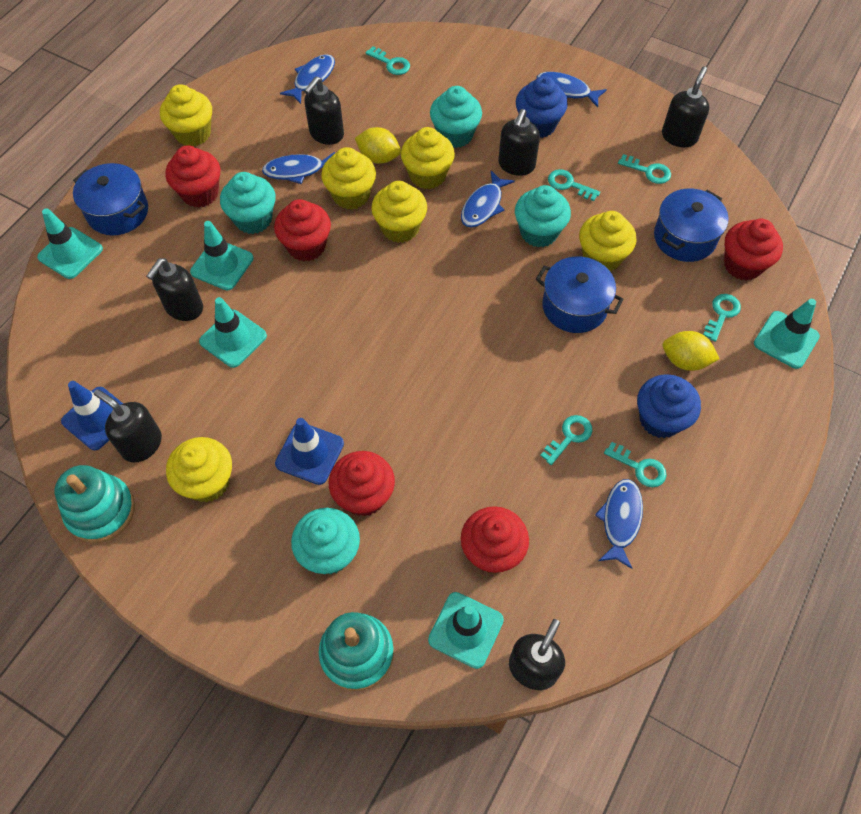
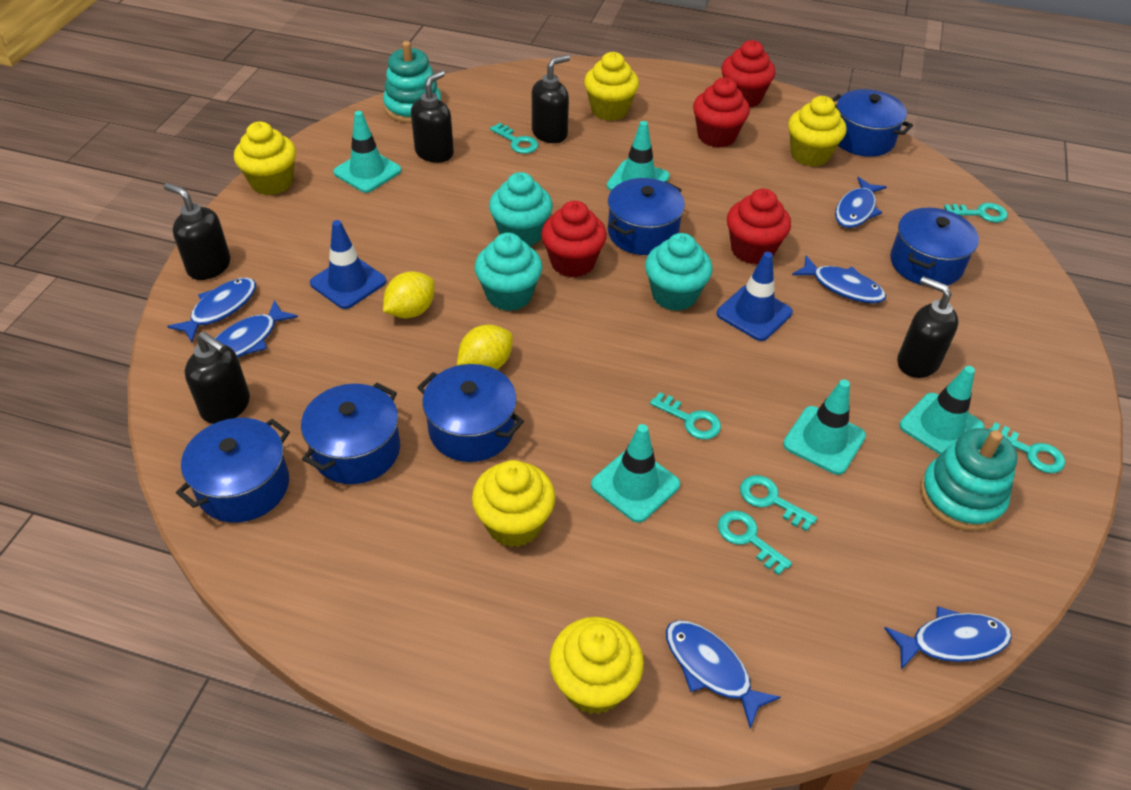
black soap dispenser: [94,389,162,462] [146,258,203,321] [304,76,344,145] [498,109,540,176] [509,619,565,690] [662,66,709,147] = 6 -> [164,183,231,280] [185,331,250,424] [411,71,454,163] [532,55,570,143] [897,276,959,378] = 5
blue cupcake: [516,76,568,138] [637,374,701,438] = 2 -> none = 0
blue fish: [262,152,335,184] [280,54,335,104] [461,171,515,228] [536,72,607,107] [595,479,643,569] = 5 -> [167,278,256,343] [215,300,298,358] [666,620,781,729] [792,255,886,303] [835,177,886,228] [884,606,1012,670] = 6
blue pot: [73,163,148,235] [536,257,624,333] [654,189,729,262] = 3 -> [176,418,290,523] [301,383,400,484] [417,364,524,462] [608,178,685,255] [832,89,913,157] [890,208,979,286] = 6
red cupcake: [165,145,220,208] [274,199,331,261] [329,451,395,517] [461,506,529,573] [724,218,783,281] = 5 -> [541,201,607,277] [693,78,750,148] [721,40,776,107] [727,189,791,264] = 4
turquoise cupcake: [220,172,276,234] [291,508,360,574] [430,86,482,148] [515,185,571,247] = 4 -> [475,233,543,311] [489,172,553,246] [645,233,713,311] = 3
yellow cupcake: [160,84,212,146] [166,437,232,503] [321,147,376,210] [371,181,427,243] [401,127,455,189] [579,211,637,271] = 6 -> [234,121,296,195] [472,460,555,547] [549,617,644,714] [584,52,639,121] [788,96,847,167] = 5

